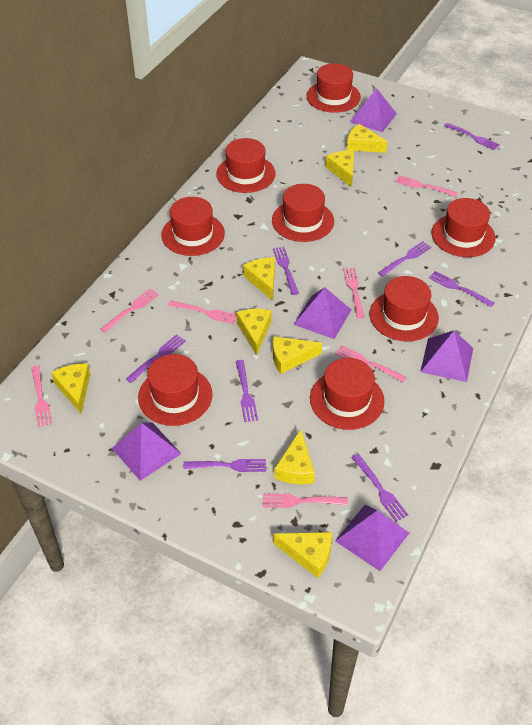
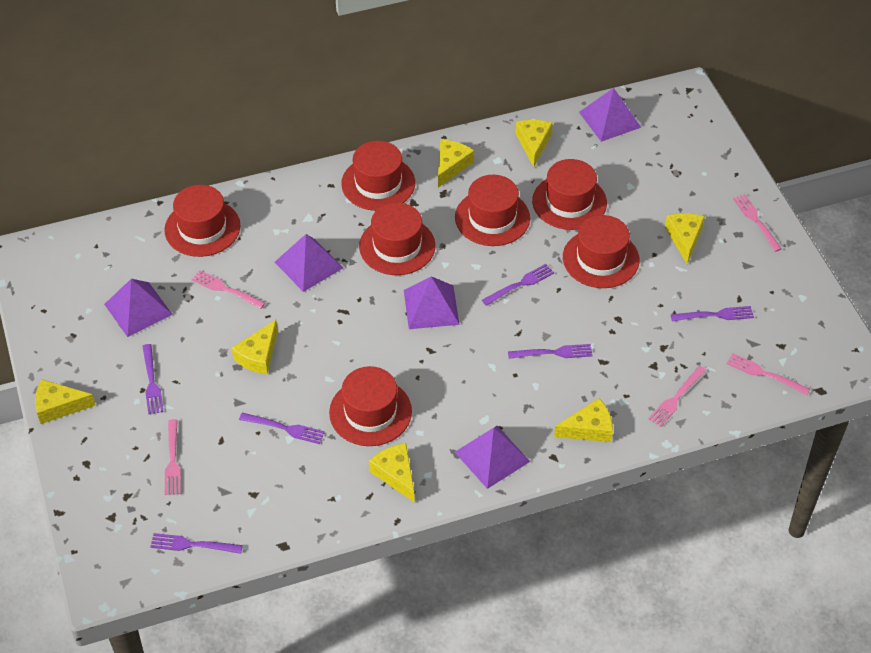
pink fork: [31,365,52,428] [101,289,159,333] [168,300,237,324] [263,494,348,508] [335,345,406,382] [343,268,364,319] [395,175,458,197] = 7 -> [165,419,181,495] [191,270,265,309] [648,366,707,427] [727,353,810,395] [733,194,782,252] = 5
purple fork: [126,334,186,383] [183,459,266,472] [236,360,258,422] [273,247,299,295] [351,454,408,522] [378,241,431,277] [429,271,494,307] [444,123,500,150] = 8 -> [143,344,164,415] [150,533,243,554] [239,413,325,444] [482,264,554,306] [508,344,593,359] [671,306,754,321] = 6
red hat: [138,354,213,426] [161,197,225,256] [216,138,276,193] [272,184,334,242] [307,63,361,113] [310,358,384,430] [370,276,439,342] [431,198,496,257] = 8 -> [164,185,240,257] [329,366,412,446] [341,141,415,211] [359,202,435,275] [455,175,530,246] [532,159,607,230] [563,215,639,288] = 7
yellow cheese: [51,363,90,413] [236,309,272,356] [243,258,275,301] [273,336,322,374] [273,532,332,578] [274,430,315,484] [325,151,354,187] [347,124,388,153] = 8 -> [35,379,95,424] [232,320,278,375] [369,443,415,503] [438,140,474,187] [516,120,553,167] [554,398,613,442] [665,213,705,264] = 7

